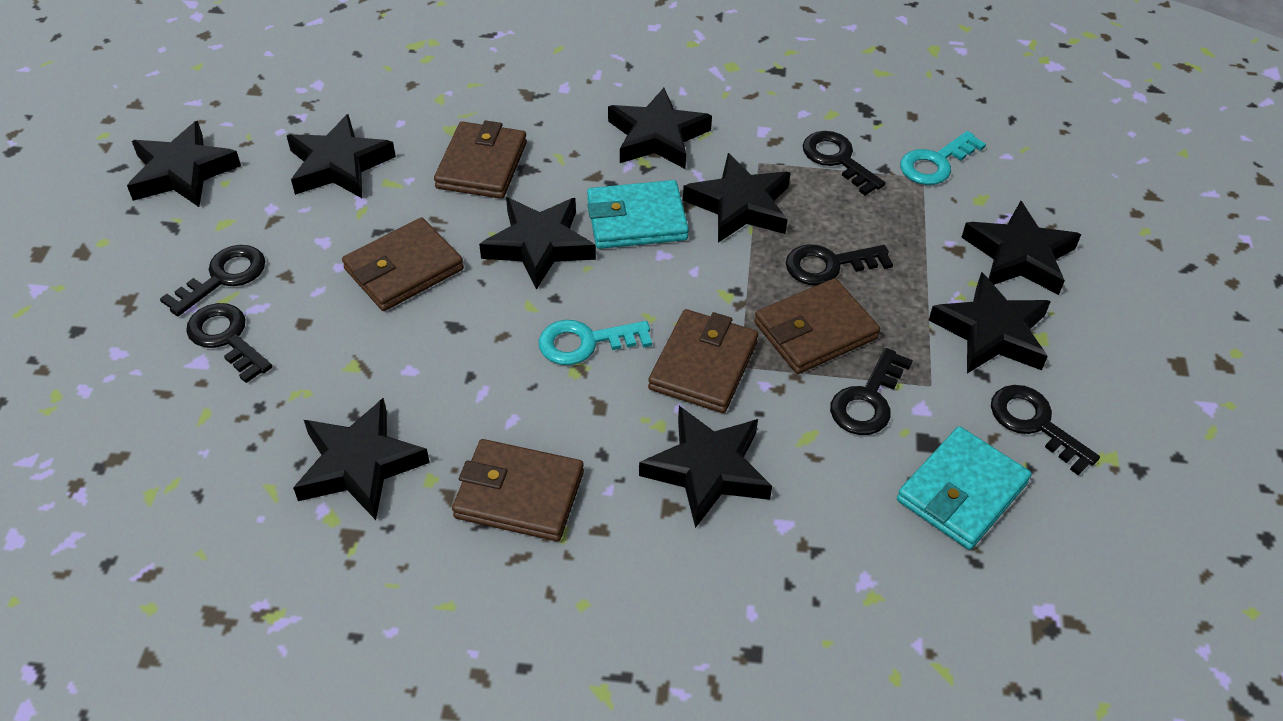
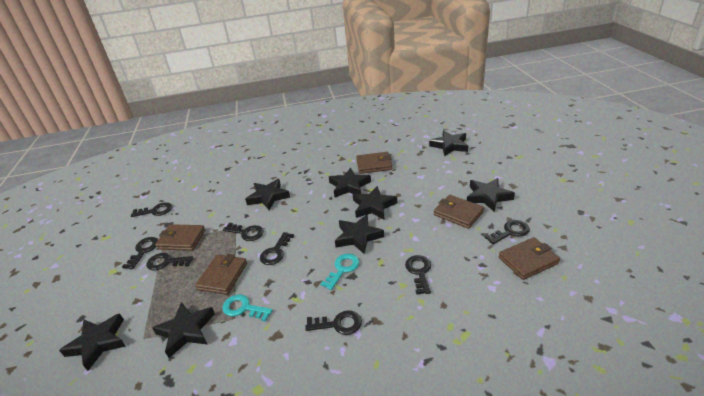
black key: [160,245,265,316] [186,303,272,383] [786,244,893,285] [803,131,885,195] [830,348,913,435] [991,385,1100,475] = 6 -> [122,237,158,269] [131,202,172,217] [146,253,193,271] [223,223,264,241] [260,232,294,265] [305,310,362,335] [405,255,431,294] [484,220,530,245] = 8
black star: [127,121,241,207] [287,114,396,198] [293,398,430,520] [479,197,596,290] [608,88,712,169] [639,406,772,528] [683,153,791,243] [929,272,1051,373] [961,201,1081,295] = 9 -> [59,313,126,371] [152,302,215,358] [245,179,290,210] [329,168,371,197] [335,214,384,254] [352,186,397,220] [429,130,468,156] [467,178,515,212] = 8
turquoise wallet: [587,180,689,249] [897,426,1032,550] = 2 -> none = 0

